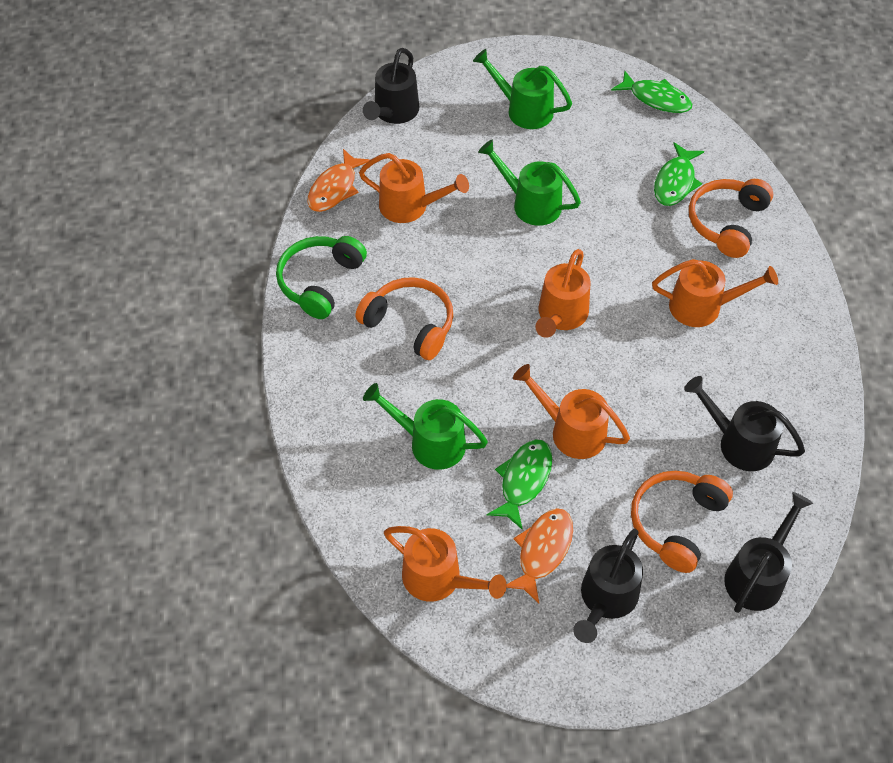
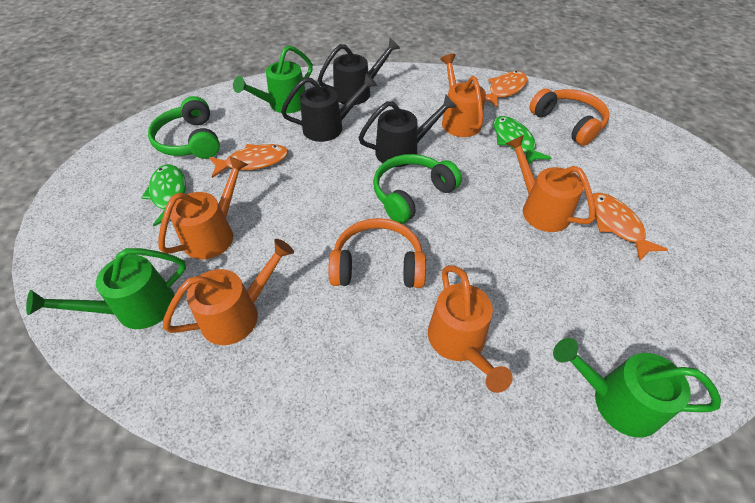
black watering can: [363,48,419,124] [573,529,643,643] [684,376,805,471] [724,492,813,613] = 4 -> [281,73,377,142] [318,38,400,105] [358,95,457,167] = 3
green fish: [487,439,552,529] [611,71,692,113] [654,142,704,206] = 3 -> [141,164,186,226] [493,116,552,164] = 2
green headphones: [276,236,367,319] = 1 -> [148,96,220,159] [373,154,462,224] = 2
orange fish: [307,149,370,212] [507,508,573,604] = 2 -> [209,144,288,178] [485,71,528,108] [593,193,668,262] = 3
orange headphones: [355,277,453,360] [631,471,733,573] [689,179,773,258] = 3 -> [329,218,426,288] [529,88,609,146] = 2

